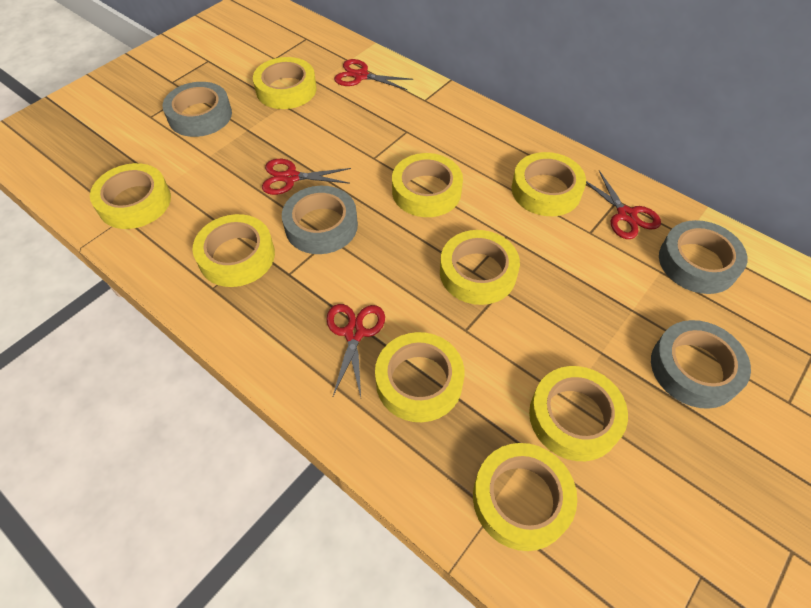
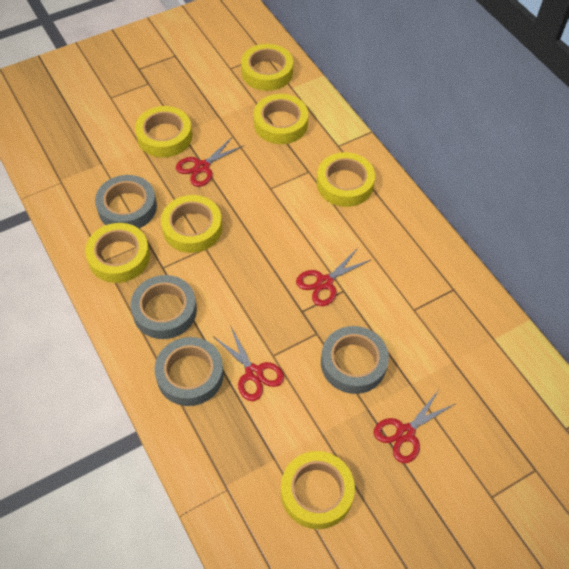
yellow tape: [90,163,171,229] [192,214,275,287] [253,57,317,109] [375,332,464,422] [392,153,463,217] [440,230,520,305] [473,443,577,551] [512,152,586,216] [529,366,628,461] = 9 -> [85,223,150,283] [135,106,192,157] [161,195,222,253] [241,44,293,91] [254,94,308,144] [281,451,355,529] [317,152,375,207] = 7

